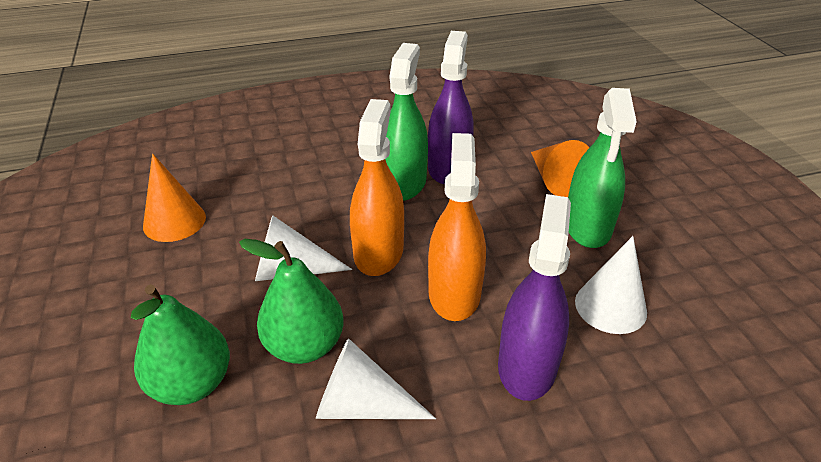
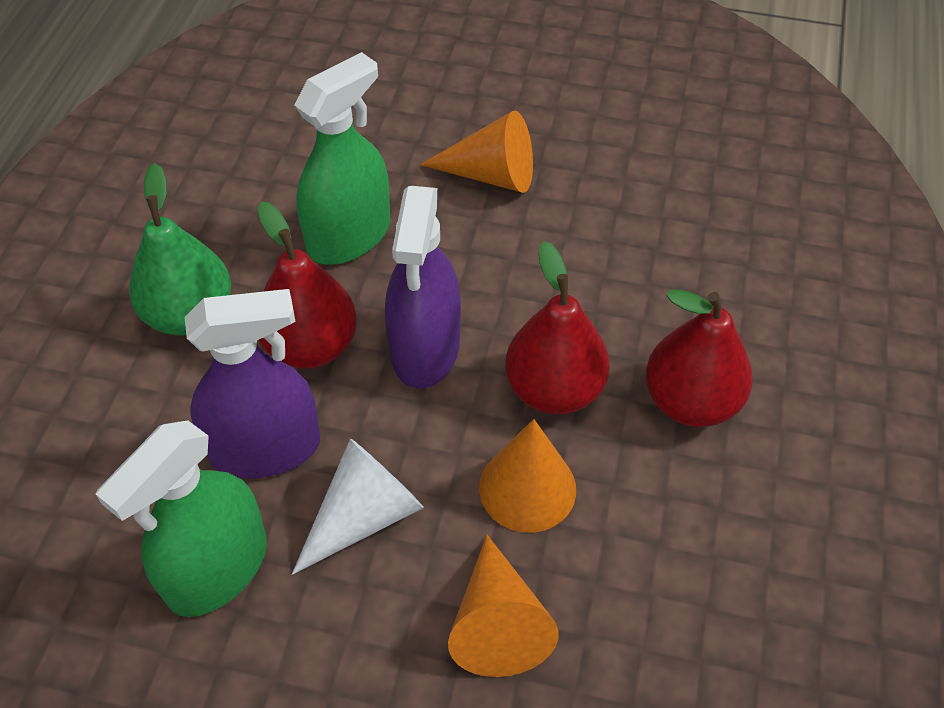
green pear: [131,284,230,405] [239,239,344,364] = 2 -> [129,163,231,336] = 1
orange cone: [143,153,206,242] [531,140,589,197] = 2 -> [420,111,533,193] [448,535,558,677] [479,419,576,533] = 3
orange spray bottle: [350,99,404,276] [428,133,486,321] = 2 -> none = 0
red pear: none = 0 -> [257,201,357,369] [505,241,610,414] [646,290,753,427] = 3
white cone: [255,215,352,281] [316,338,436,419] [575,236,647,334] = 3 -> [292,438,424,575] = 1

